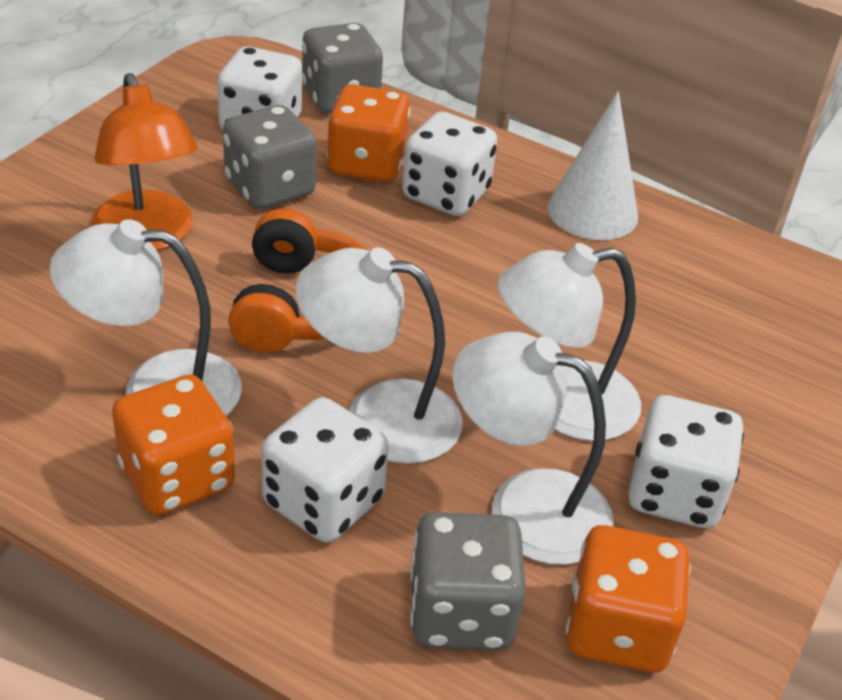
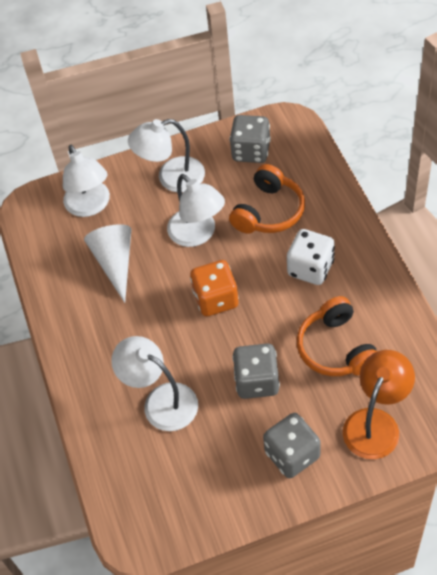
orange dice: [112,375,235,515] [327,84,411,182] [566,525,691,673] = 3 -> [190,260,239,316] = 1
orange headphones: [228,209,367,353] = 1 -> [229,164,305,234] [297,296,377,376] = 2
white dice: [217,46,302,130] [261,397,389,543] [402,111,497,216] [628,395,744,529] = 4 -> [287,229,335,285] = 1

